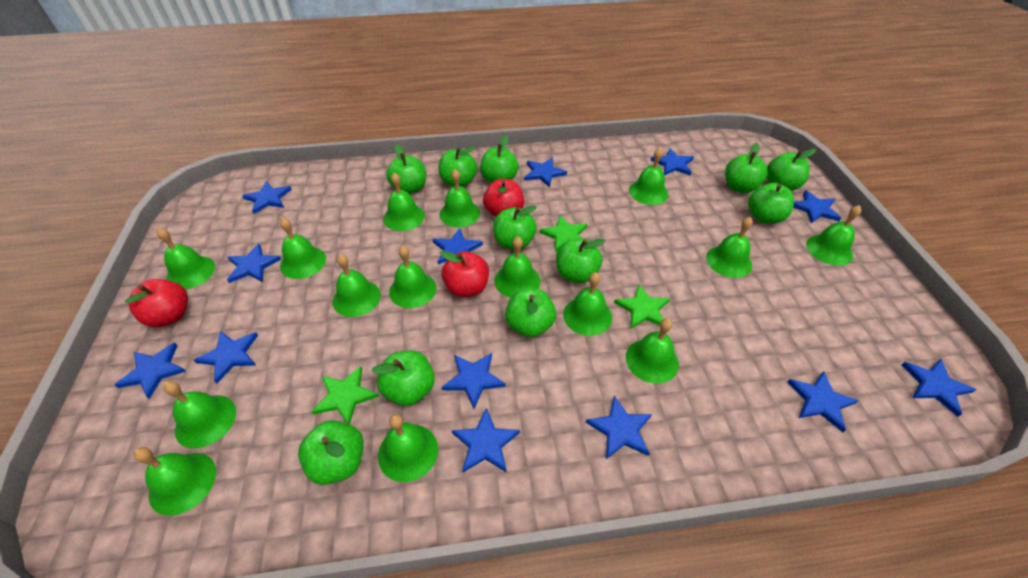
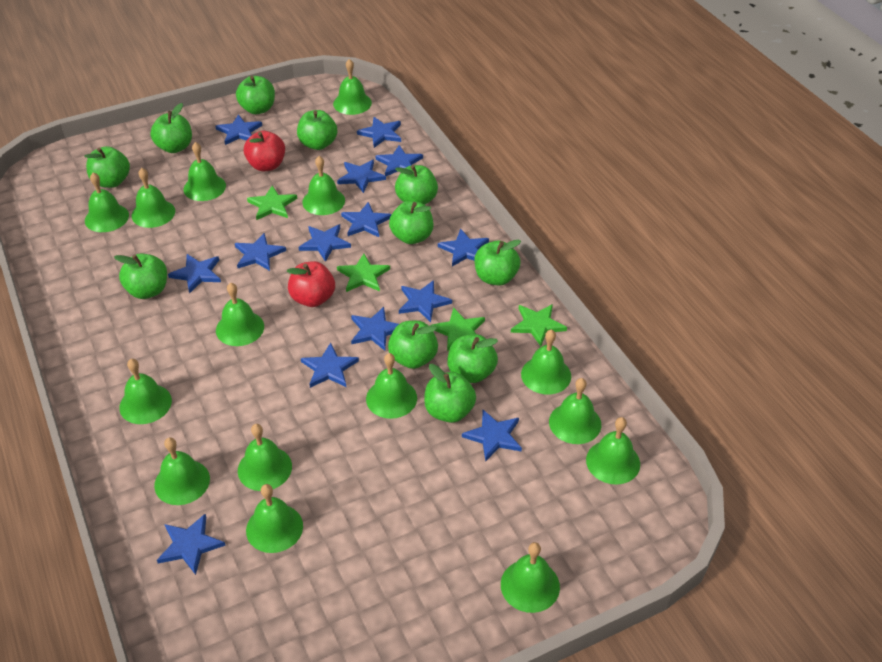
blue star: [115,342,186,399] [194,331,258,384] [227,244,281,283] [243,182,292,214] [433,228,483,264] [441,353,506,409] [452,408,520,472] [524,158,567,187] [586,396,652,459] [651,148,694,176] [787,371,859,432] [793,190,841,223] [902,359,976,417] = 13 -> [157,514,225,575] [168,254,221,294] [215,114,262,145] [235,233,286,271] [299,224,351,262] [301,343,359,388] [337,160,386,193] [341,202,392,237] [351,307,399,351] [357,117,401,148] [376,145,423,176] [399,280,452,322] [438,228,489,267] [462,410,522,461] = 14
green star: [311,366,379,425] [539,215,587,252] [614,284,670,329] = 3 -> [247,186,297,220] [337,254,390,292] [430,307,485,351] [511,304,567,346] = 4
red apple: [125,279,188,327] [439,251,489,297] [483,179,525,217] = 3 -> [244,131,285,171] [287,261,335,307] = 2

